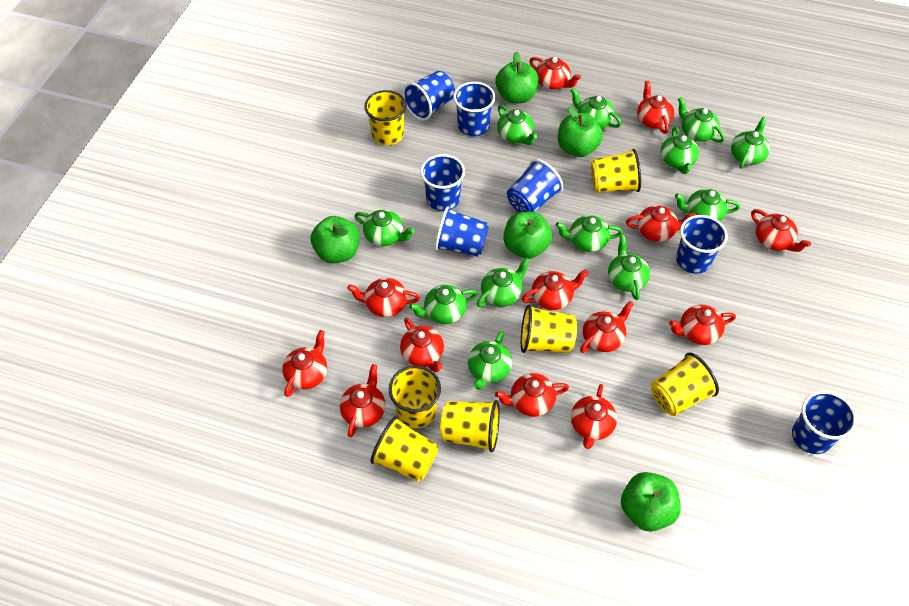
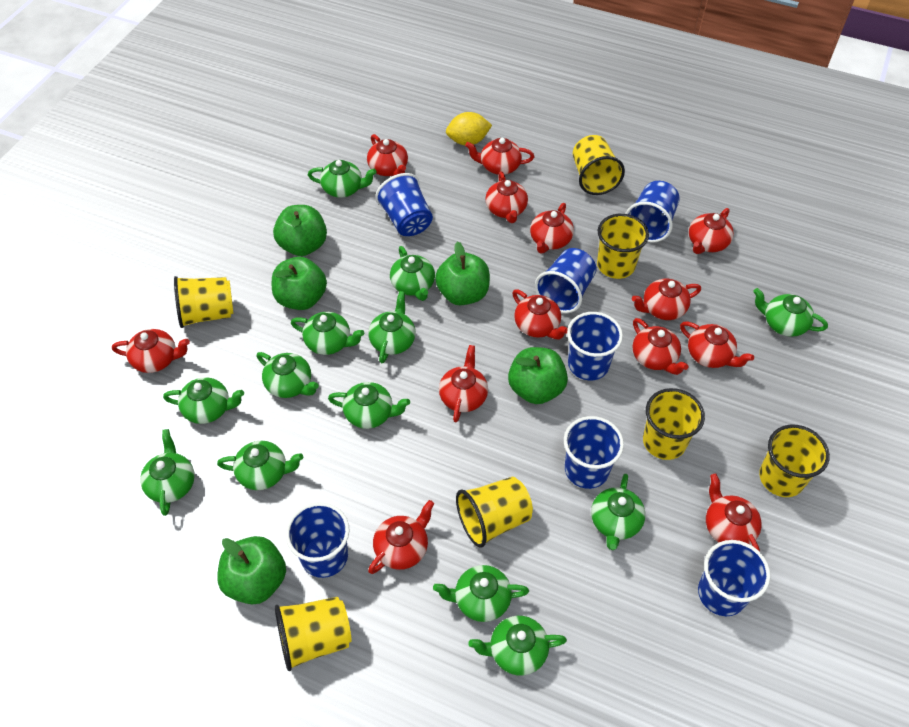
green teapot: [354,210,415,246] [409,285,478,324] [468,331,512,390] [477,257,530,307] [497,105,537,145] [556,215,623,252] [570,88,622,128] [608,235,650,300] [660,127,699,174] [675,189,740,222] [678,97,725,143] [731,117,770,169] = 12 -> [140,429,195,516] [163,377,244,424] [217,441,303,490] [256,352,319,398] [291,312,364,355] [308,160,376,198] [328,382,410,429] [368,291,416,363] [390,246,435,301] [433,565,529,622] [468,616,567,676] [591,474,646,550] [753,288,828,337] = 13
yellow lemon: none = 0 -> [446,112,492,145] = 1

